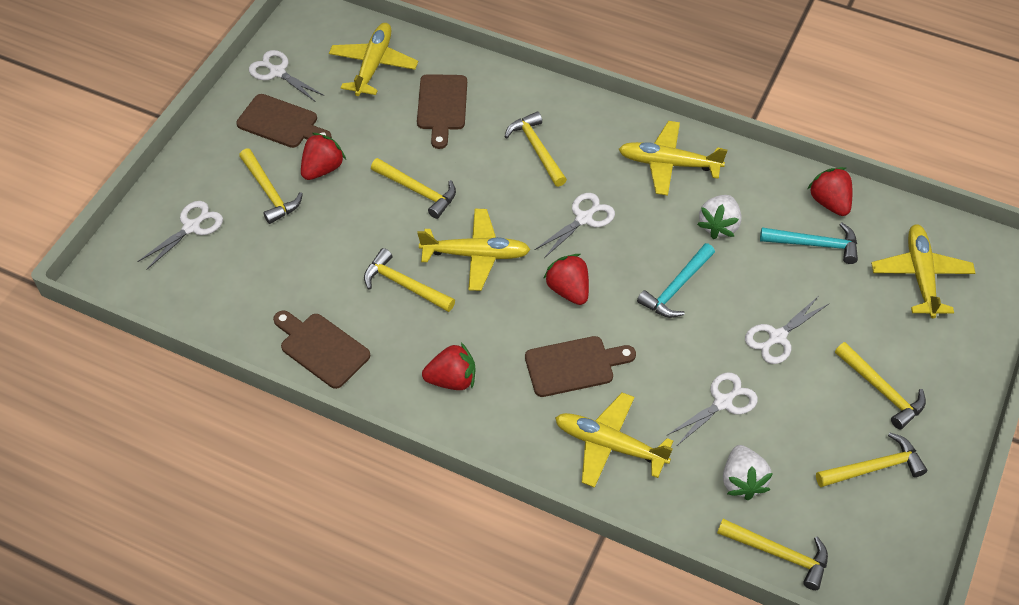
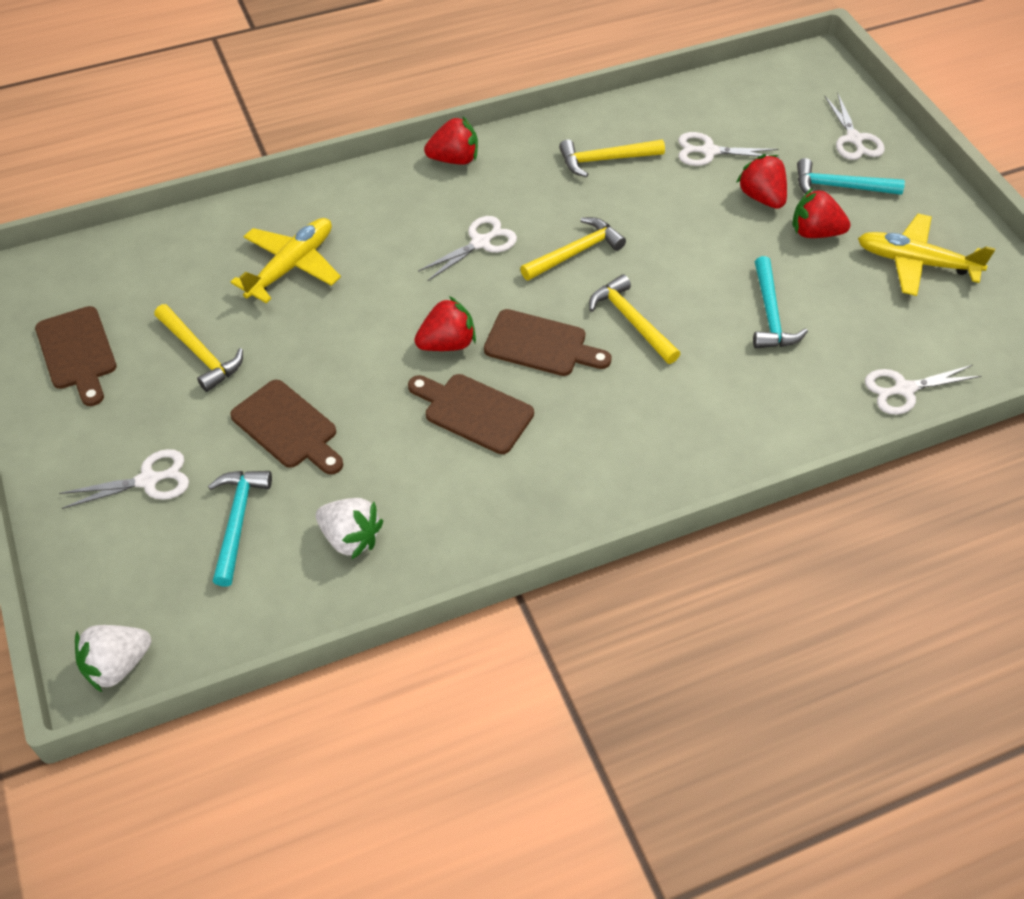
turquoise hammer: [637,243,715,318] [760,223,858,264] = 2 -> [208,471,272,587] [753,256,808,348] [797,158,905,195] = 3
yellow hammer: [239,148,303,224] [364,248,455,312] [371,158,456,219] [505,111,567,187] [717,519,828,590] [816,433,927,487] [835,342,926,430] = 7 -> [154,304,243,392] [520,217,626,281] [559,140,665,177] [589,274,680,364] = 4
yellow plane: [329,23,418,96] [417,209,531,291] [555,392,673,488] [619,121,727,195] [871,224,975,318] = 5 -> [231,218,341,303] [858,214,995,296] = 2

